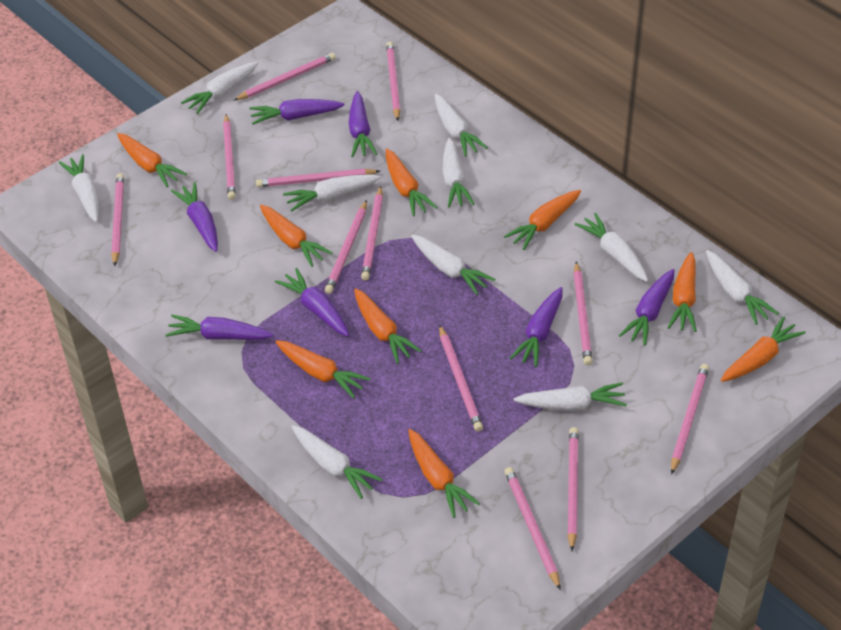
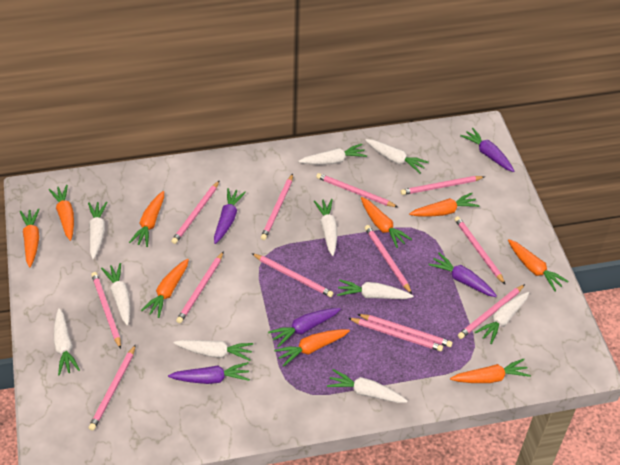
pink pencil: [111,173,124,266] [223,114,236,200] [233,53,336,101] [256,169,380,187] [325,200,367,294] [361,186,383,281] [386,42,400,121] [439,325,483,432] [504,467,561,590] [567,427,579,551] [573,262,592,365] [671,364,709,475] = 12 -> [89,344,136,431] [91,272,121,349] [171,180,220,244] [176,251,224,323] [252,253,333,297] [261,174,293,240] [316,173,398,207] [348,318,443,351] [357,314,453,347] [365,225,412,294] [401,176,485,195] [455,216,506,285] [458,284,525,339] = 13
purple carrot: [165,315,273,340] [171,182,218,252] [249,99,345,125] [275,268,349,336] [349,91,377,157] [510,287,563,367] [619,269,674,346] = 7 -> [168,362,250,384] [214,188,246,244] [268,308,341,347] [428,253,497,297] [460,128,514,172] = 5

